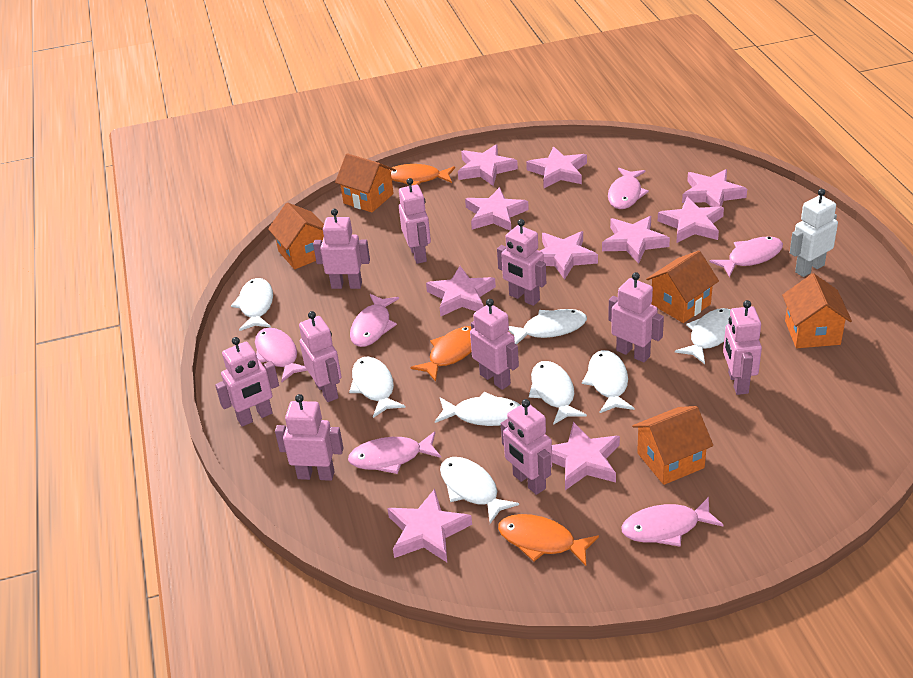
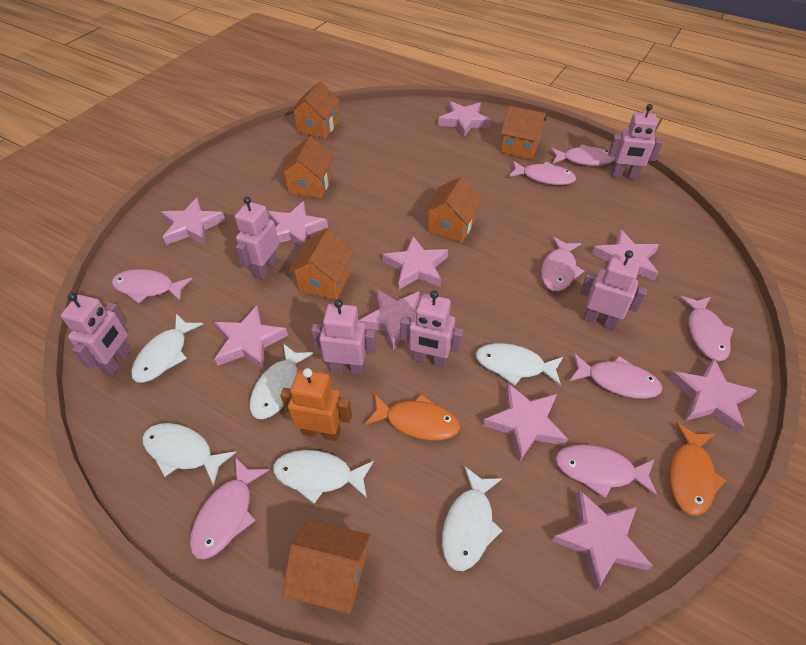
orange fish: [388,164,455,186] [410,326,472,382] [498,514,599,566] = 3 -> [364,394,460,440] [669,422,726,516] = 2
orange house: [268,202,324,269] [335,153,395,212] [632,406,713,485] [646,250,719,323] [782,273,852,348] = 5 -> [279,136,334,198] [282,519,370,614] [288,229,354,300] [289,82,340,138] [423,176,483,243] [501,106,547,160] = 6
orange robot: none = 0 -> [280,368,352,441] = 1
pink fish: [255,328,308,383] [348,431,441,474] [350,294,399,347] [608,168,649,209] [621,497,724,547] [709,236,783,277] = 6 -> [112,269,192,304] [190,457,269,559] [509,161,576,185] [541,237,584,291] [550,144,615,166] [555,445,658,498] [569,353,662,399] [679,296,734,361] = 8
pink robot: [215,337,279,427] [275,394,343,481] [299,311,342,402] [313,209,370,289] [399,178,431,264] [470,299,519,390] [497,219,546,306] [501,399,552,495] [608,272,664,362] [723,300,762,395] = 10 -> [61,293,131,376] [235,197,279,280] [311,299,376,375] [400,290,464,368] [580,250,647,330] [608,104,663,180] = 6
white fish: [231,278,273,331] [349,357,406,418] [435,392,520,426] [440,457,519,524] [509,309,587,345] [529,361,587,425] [582,350,634,413] [675,308,730,364] = 8 -> [131,314,203,383] [142,423,236,486] [249,344,314,419] [273,450,374,504] [442,466,503,571] [475,343,563,386] = 6
white robot: [790,189,838,277] = 1 -> none = 0

